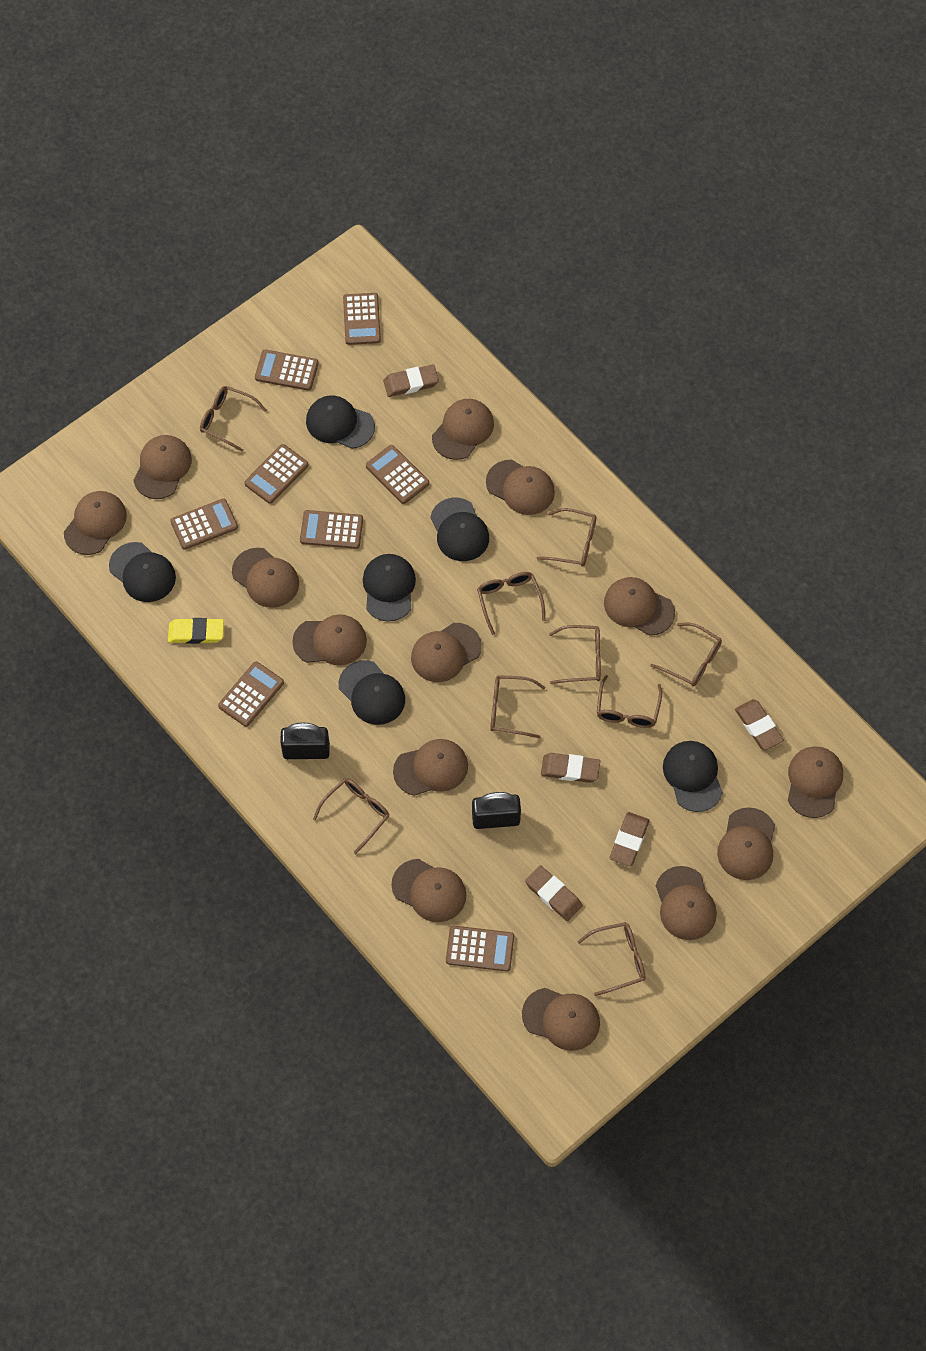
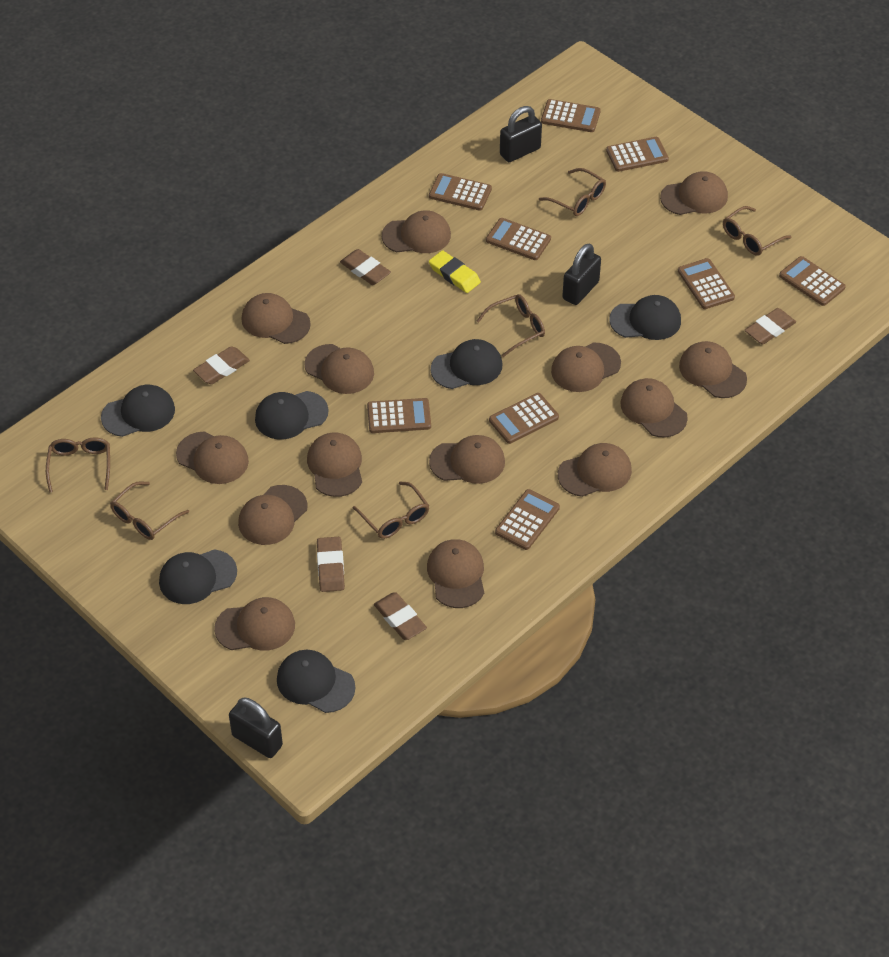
black padlock: [280,722,330,759] [472,792,521,829] = 2 -> [229,697,283,758] [500,106,542,162] [562,244,601,305] = 3
brown calculator: [170,499,238,550] [218,662,284,727] [244,444,308,504] [255,350,319,391] [300,510,363,549] [343,293,381,345] [366,445,429,504] [446,926,514,971] = 8 -> [367,398,431,433] [429,173,492,211] [486,218,551,260] [489,393,559,444] [495,489,560,550] [541,99,601,132] [606,137,669,172] [678,258,735,309] [779,256,846,306] = 9
brown glasses: [200,386,267,452] [313,778,389,854] [477,572,546,635] [490,675,545,738] [537,508,596,567] [549,625,601,684] [577,922,646,996] [597,675,662,728] [650,623,722,686] = 9 -> [46,437,110,493] [110,481,189,540] [353,482,429,539] [477,294,545,357] [539,168,606,216] [723,206,791,256] = 6

